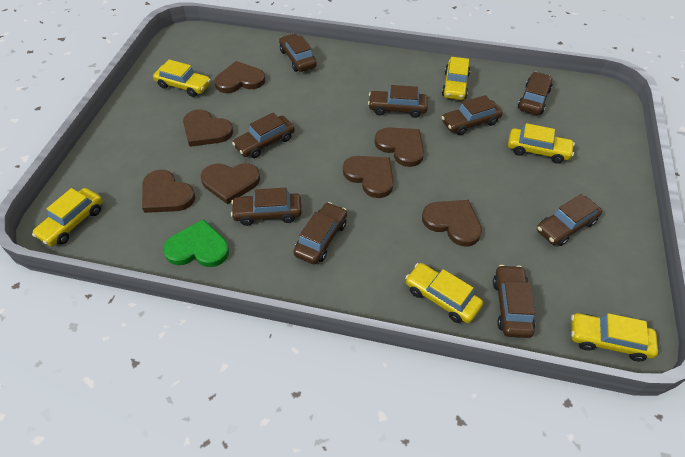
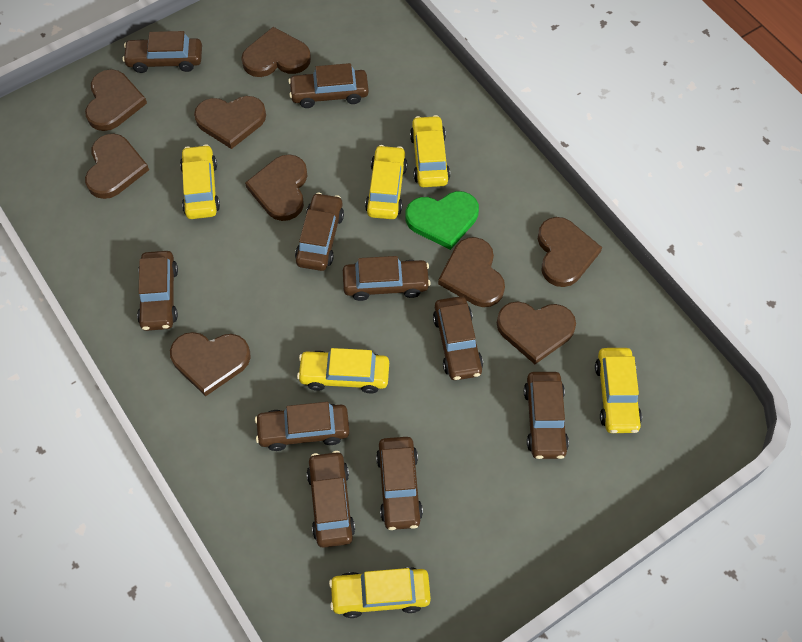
brown car: [231,188,301,226] [232,113,295,158] [279,34,317,72] [293,202,347,265] [368,85,428,118] [441,95,503,135] [493,265,535,338] [518,72,553,115] [537,194,602,246] = 9 -> [123,31,202,73] [137,251,178,331] [255,402,350,451] [288,63,369,108] [295,192,344,271] [307,451,355,548] [343,256,431,301] [376,437,423,530] [433,296,483,380] [524,372,569,459] = 10
brown heart: [142,170,195,213] [183,109,233,147] [201,163,260,204] [214,61,265,93] [343,156,394,198] [375,127,424,167] [422,200,482,246] = 7 -> [85,69,147,131] [85,134,149,199] [170,332,251,396] [194,96,266,149] [241,27,311,77] [245,154,307,221] [438,237,505,307] [497,302,576,364] [538,217,602,287] = 9

